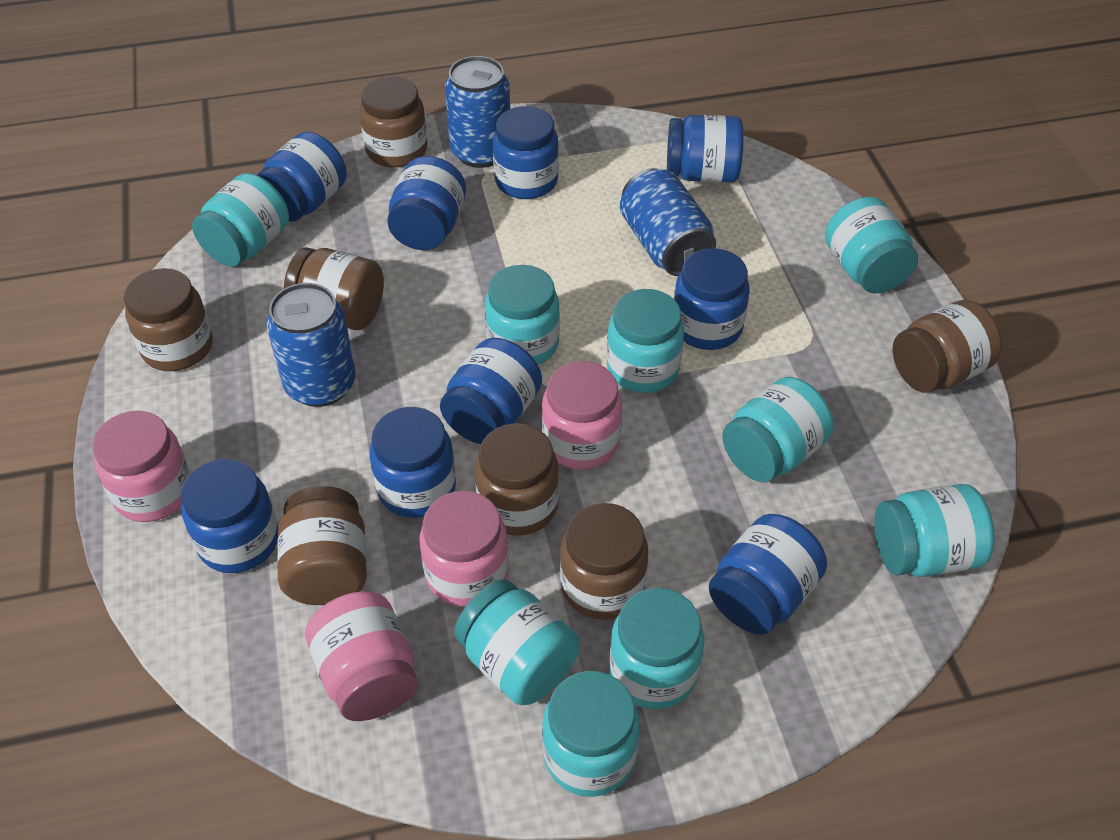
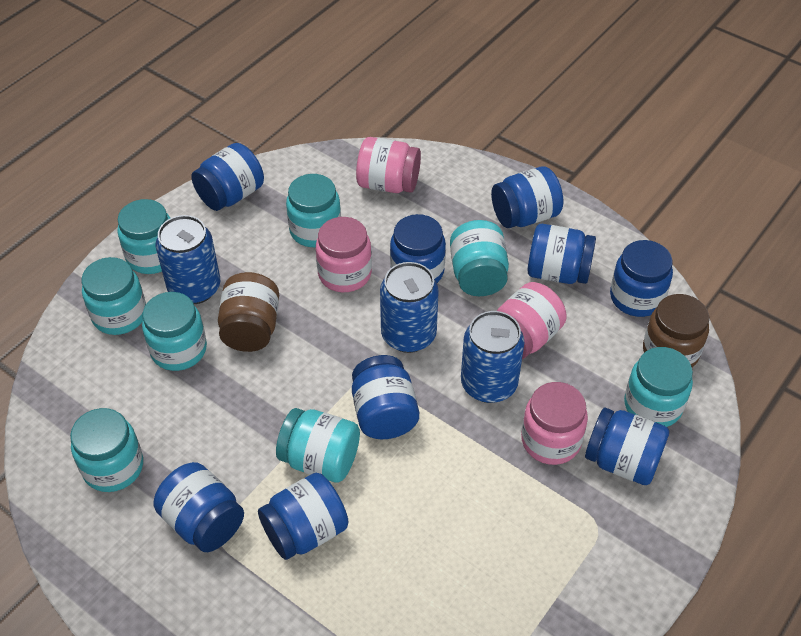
brown jar: [124,268,213,371] [277,486,367,605] [284,247,384,330] [359,77,428,167] [475,423,559,536] [560,503,649,620] [893,300,1002,393] = 7 -> [218,272,279,352] [643,294,709,367] = 2
turquoise jar: [192,173,289,267] [454,579,579,705] [485,265,560,365] [542,671,640,797] [607,289,684,393] [609,588,704,709] [722,377,833,482] [825,197,918,294] [874,484,995,577] = 9 -> [70,408,143,492] [82,257,146,335] [117,199,170,274] [142,292,207,371] [276,408,360,483] [286,174,341,247] [450,220,509,296] [624,347,693,427] = 8

